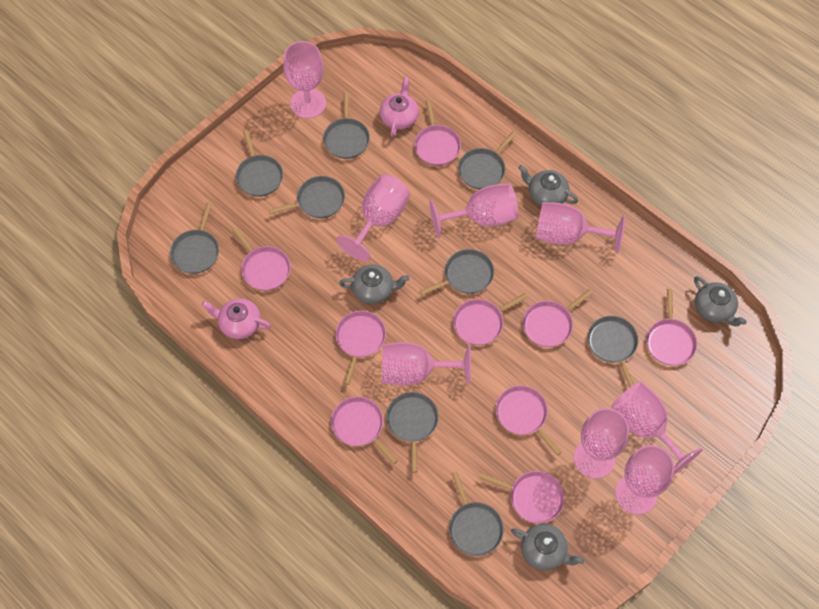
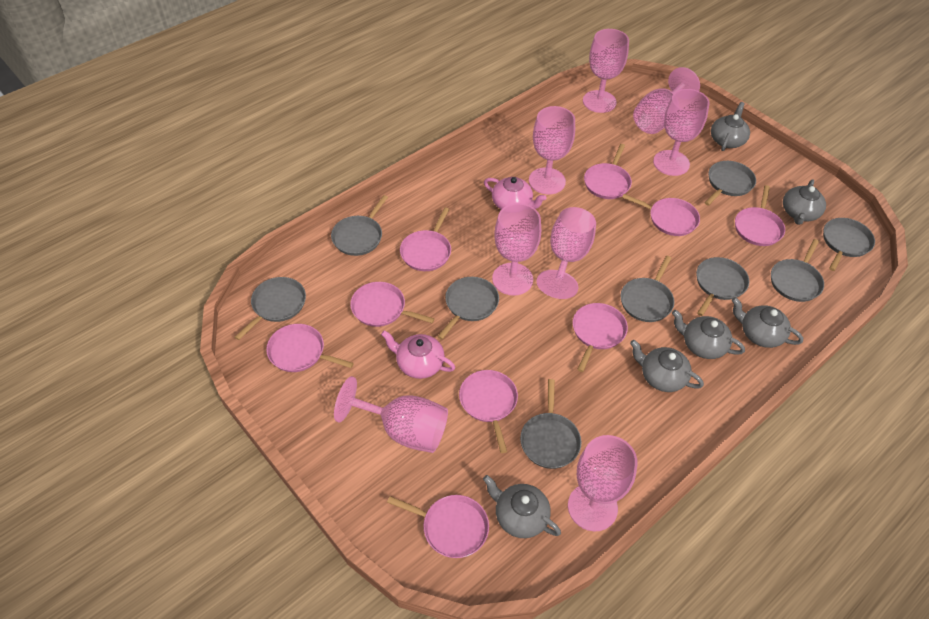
grey teapot: [339,264,409,304] [511,524,584,571] [518,165,578,206] [694,276,747,326] = 4 -> [483,475,561,538] [630,340,704,392] [672,310,745,359] [711,102,750,151] [732,297,803,348] [783,179,826,225] = 6

